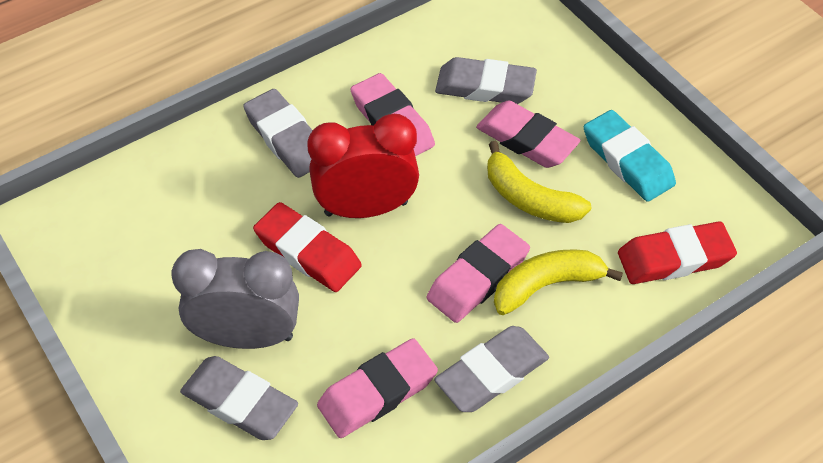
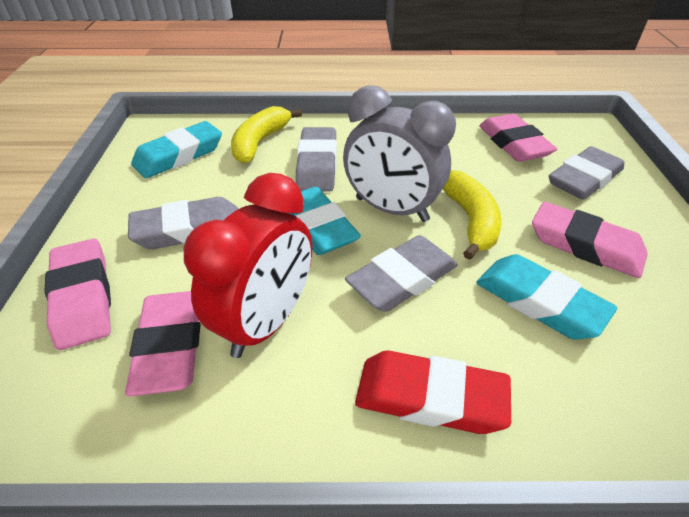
red eraser: [253,202,362,292] [618,222,737,284] = 2 -> [355,350,511,434] = 1
turquoise eraser: [584,110,676,202] = 1 -> [131,121,222,178] [289,187,361,255] [476,254,617,340] = 3

